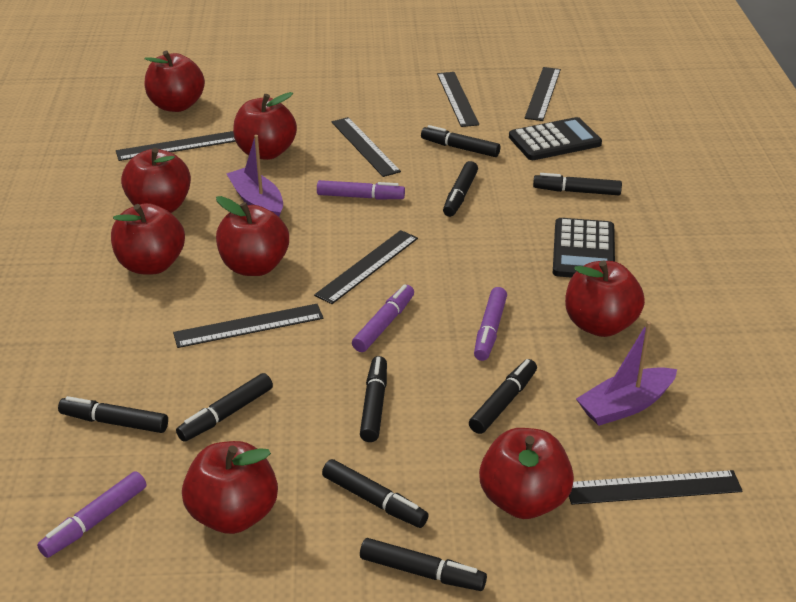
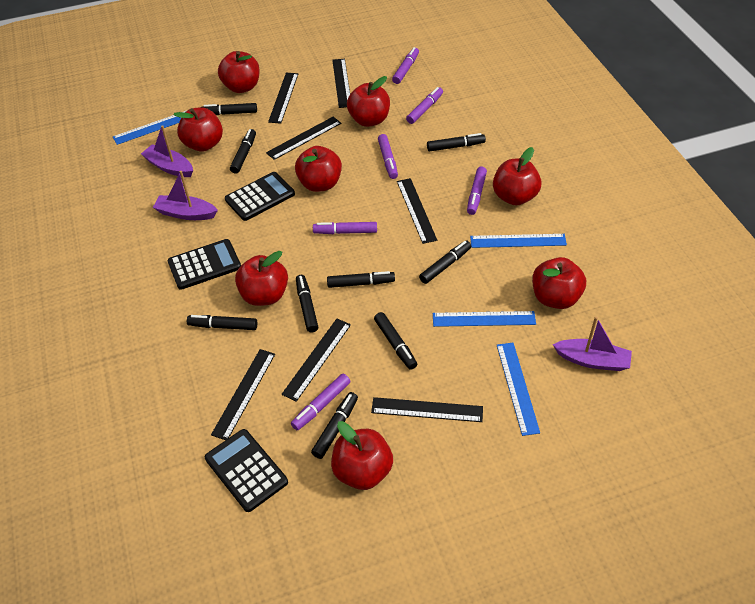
black calculator: [509,117,602,160] [553,218,615,278] = 2 -> [168,239,241,290] [205,429,288,512] [225,172,295,221] = 3
blue ruler: none = 0 -> [113,111,186,145] [433,311,536,327] [470,234,567,248] [497,343,540,436] = 4
purple boat: [226,135,283,217] [576,321,677,426] = 2 -> [141,125,193,177] [153,171,218,220] [553,316,632,371] = 3
purple marker: [37,471,146,558] [317,180,405,200] [352,284,414,352] [474,287,507,361] = 4 -> [291,374,351,430] [313,222,377,234] [378,134,398,179] [392,47,419,84] [406,87,443,124] [467,167,487,215] = 6

